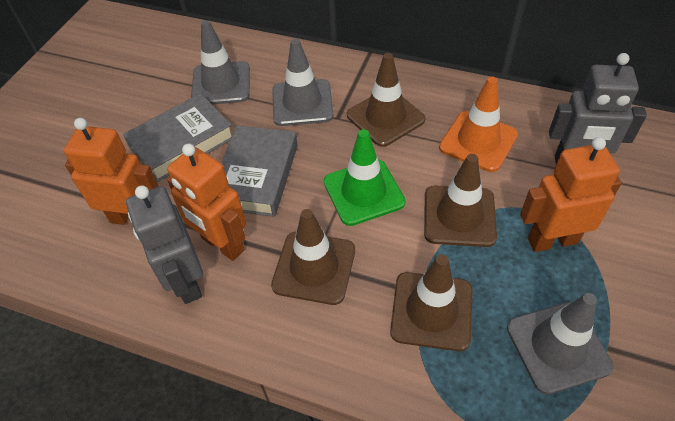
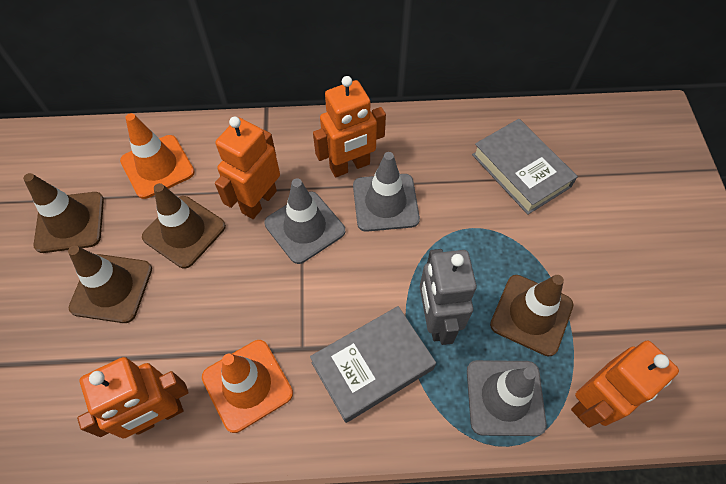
green traffic cone: [324,129,406,226] = 1 -> none = 0
grey robot: [126,185,203,304] [549,53,647,164] = 2 -> [420,249,477,345] = 1
orange robot: [64,118,158,225] [167,144,246,261] [520,137,622,252] = 3 -> [77,357,189,439] [215,117,280,219] [313,76,386,177] [571,341,679,428] = 4
orange traffic cone: [439,76,518,172] = 1 -> [120,113,195,199] [202,340,293,433] = 2

